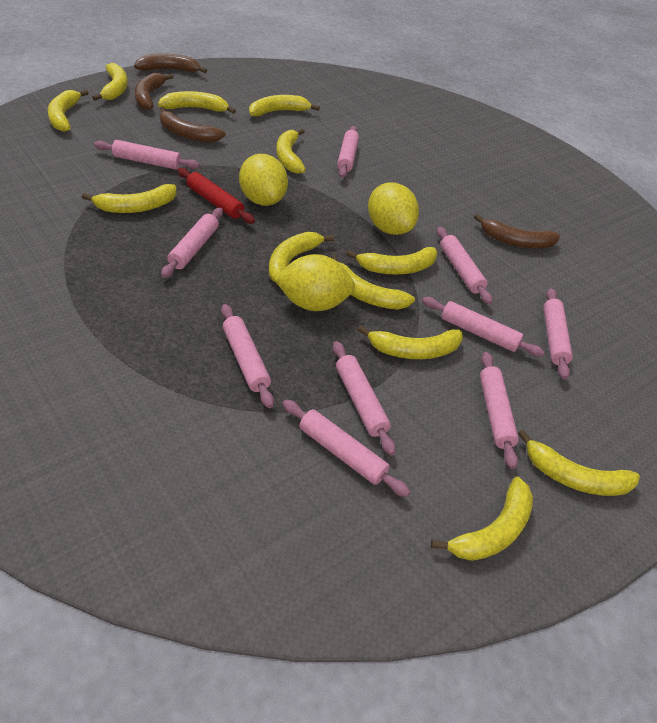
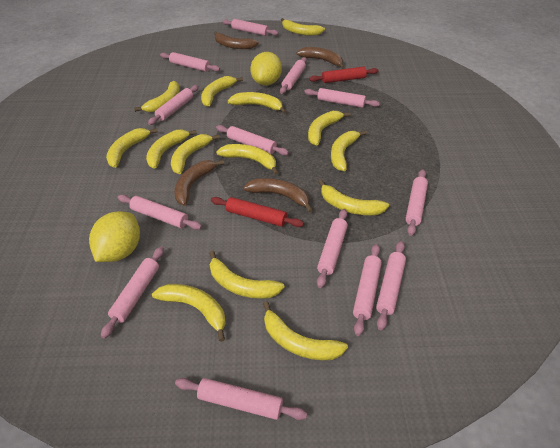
pink rolling pin: [94,140,200,170] [161,208,223,278] [221,304,274,408] [282,400,410,497] [333,341,396,455] [337,126,359,178] [422,297,545,357] [437,227,492,304] [480,352,519,469] [543,288,573,380] = 10 -> [101,247,164,339] [118,195,202,230] [148,85,199,125] [160,52,220,72] [175,378,307,420] [216,125,289,155] [222,19,278,36] [280,57,307,94] [304,88,380,108] [317,209,348,288] [353,244,382,336] [376,241,406,330] [405,169,428,236] = 13
red rolling pin: [178,168,255,224] = 1 -> [211,197,304,227] [309,67,379,83] = 2
yellow banana: [48,90,89,132] [82,184,177,213] [92,63,128,101] [158,91,236,114] [249,95,320,116] [269,232,334,282] [276,129,306,174] [331,255,415,309] [346,247,438,275] [358,326,463,359] [431,477,533,561] [518,429,640,496] = 12 -> [106,128,158,168] [134,81,180,112] [146,130,197,169] [152,284,226,342] [171,134,220,174] [201,76,243,107] [209,251,284,299] [216,144,279,175] [228,92,287,114] [263,301,348,360] [281,18,325,36] [308,111,350,146] [318,179,389,215] [331,130,367,171] = 14
yellow lemon: [239,154,288,206] [274,254,355,311] [368,182,419,235] = 3 -> [89,211,140,262] [250,52,282,85] = 2

